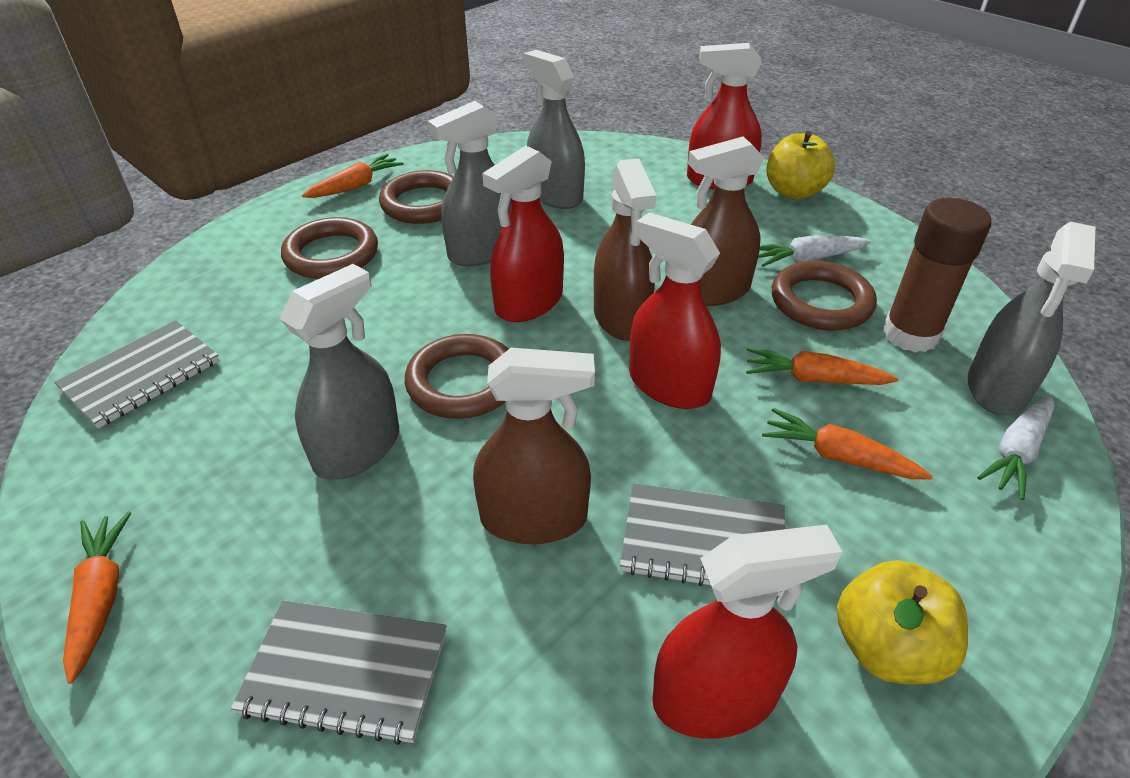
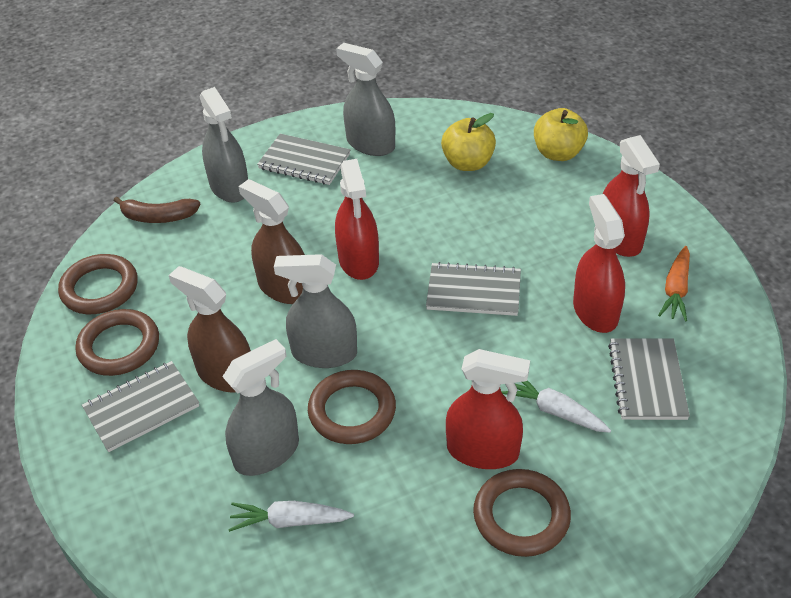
brown banana: none = 0 -> [114,197,200,223] = 1
brown glue stick: [883,198,992,352] = 1 -> none = 0
brown spray bottle: [473,348,595,544] [594,158,656,341] [688,136,764,306] = 3 -> [169,266,251,392] [238,179,305,304] = 2
grey notebook: [54,320,220,428] [231,600,447,745] [620,483,785,596] = 3 -> [82,361,199,452] [257,134,350,185] [426,262,521,316] [608,339,690,420] = 4
orange carrot: [63,512,131,684] [302,154,404,198] [746,347,898,385] [762,408,933,479] = 4 -> [658,246,690,322] = 1

